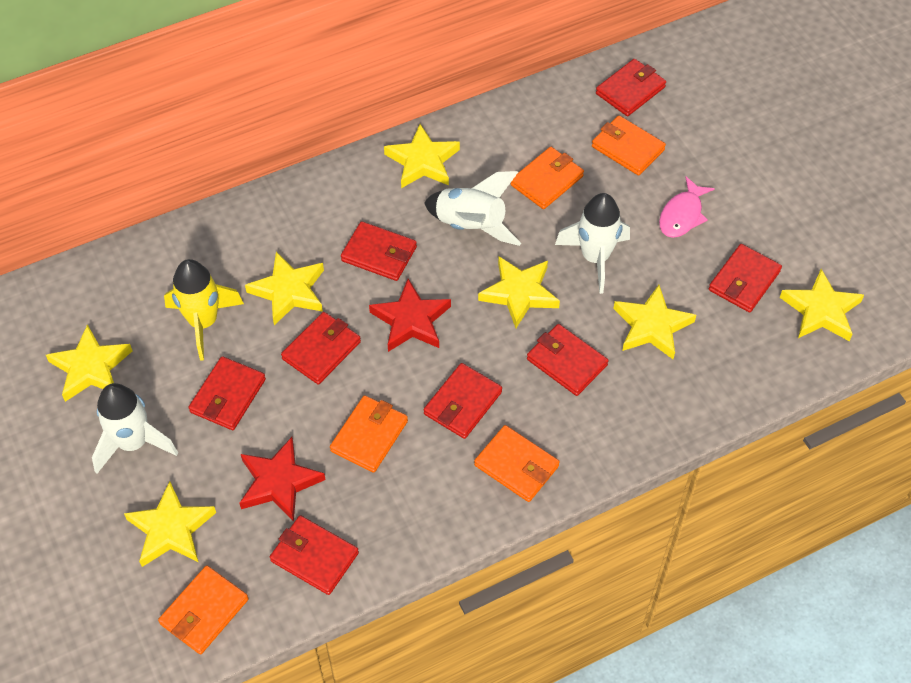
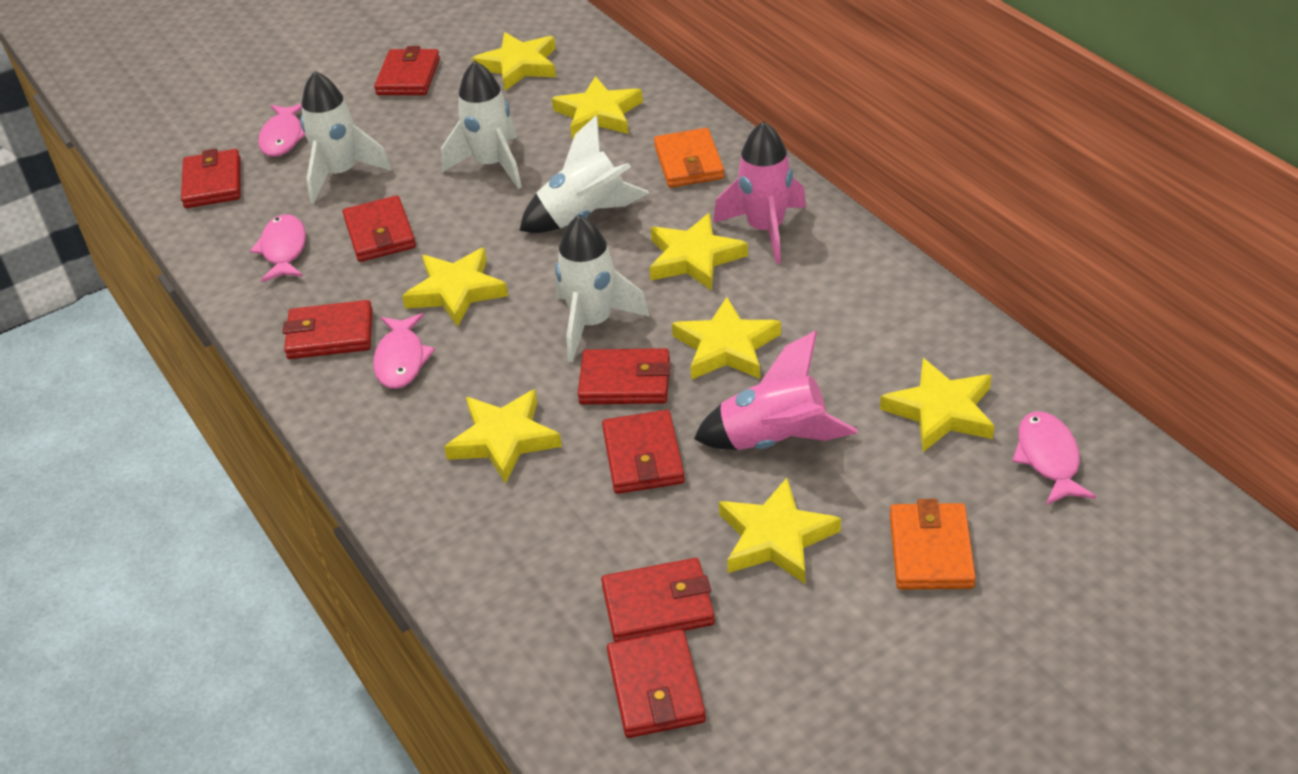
orange wallet: [158,566,249,654] [330,395,408,473] [474,425,560,502] [511,147,584,209] [592,115,666,175] = 5 -> [654,128,725,188] [890,499,976,590] = 2
pink fish: [659,177,715,238] = 1 -> [250,214,306,282] [258,104,305,157] [373,313,435,389] [1012,411,1096,505] = 4
pink rocket: none = 0 -> [694,330,858,450] [713,121,806,264] = 2
red star: [239,437,326,522] [369,279,451,352] = 2 -> none = 0
white rocket: [92,383,178,473] [424,171,521,246] [555,193,630,294] = 3 -> [300,71,391,204] [441,61,522,189] [519,115,649,233] [555,215,650,362] = 4
yellow rocket: [164,259,244,361] = 1 -> none = 0
yellow star: [46,324,133,402] [124,481,216,567] [245,252,324,325] [384,124,460,188] [478,256,560,328] [613,285,696,359] [780,269,864,341] = 7 -> [402,248,508,327] [444,389,562,484] [472,32,556,91] [552,76,643,139] [649,213,748,291] [672,297,781,380] [719,478,841,584] [880,358,994,452] = 8

